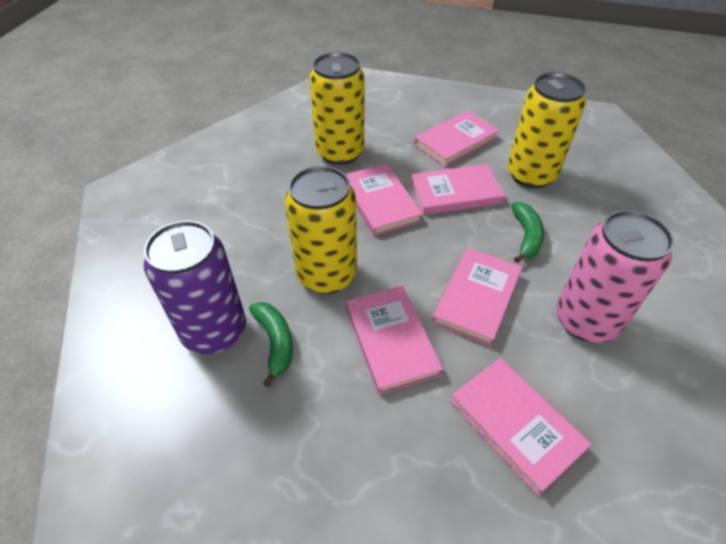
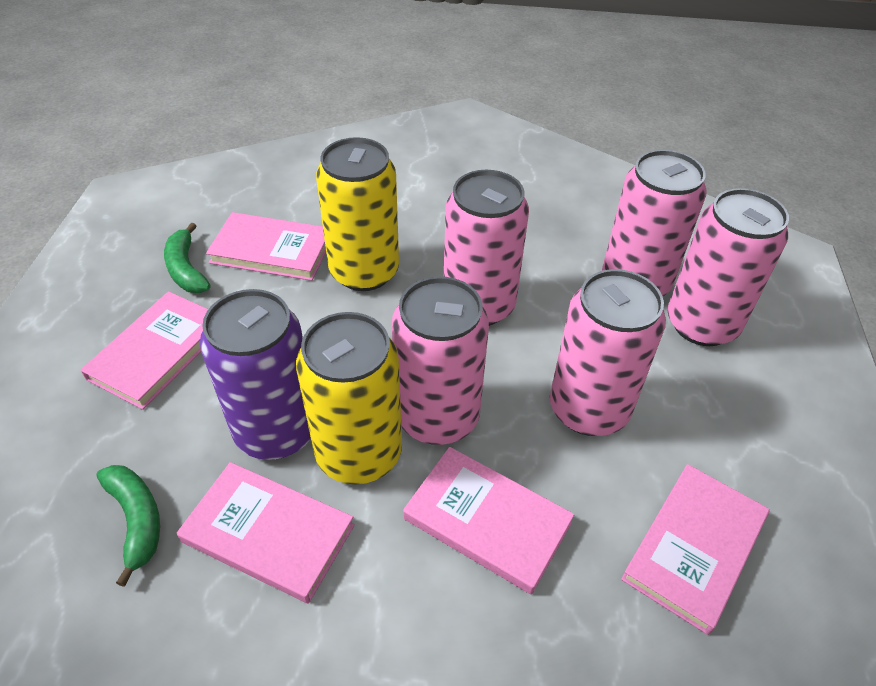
pink book: [345,163,423,236] [346,286,443,395] [410,164,505,215] [414,111,500,167] [432,248,522,346] [450,358,592,496] = 6 -> [80,291,208,410] [177,462,355,604] [206,212,326,281] [403,447,574,595] [621,464,770,635] = 5
pink can: [556,210,674,343] = 1 -> [392,276,489,445] [444,170,529,326] [550,269,666,436] [602,150,706,296] [667,188,789,346] = 5
yellow can: [285,166,357,294] [309,52,364,165] [507,72,586,188] = 3 -> [296,312,402,484] [316,137,399,291] = 2

